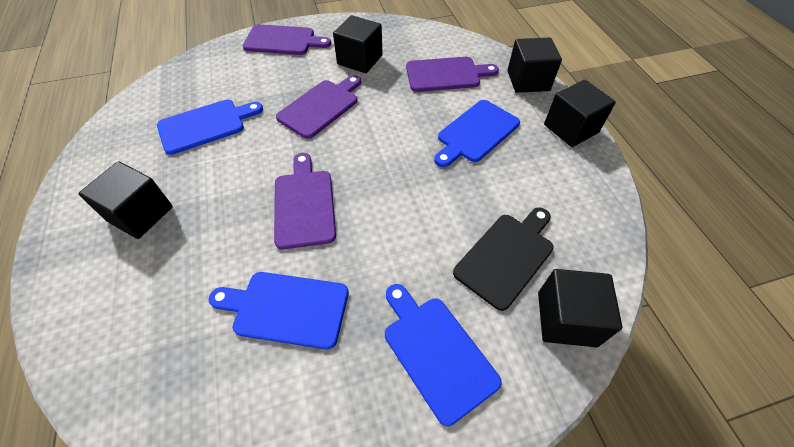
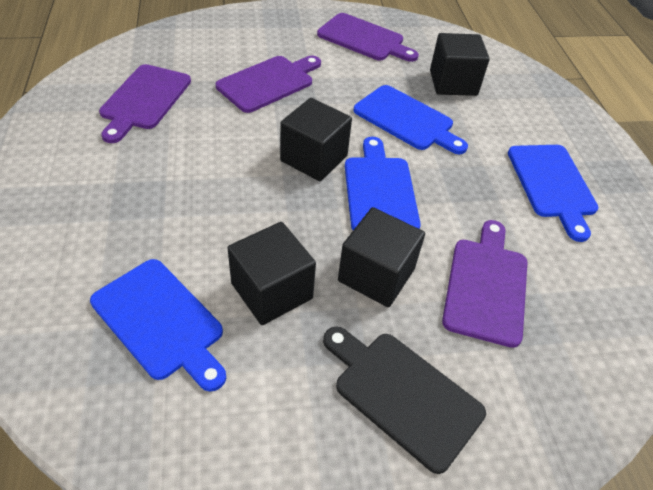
black cube: [78,161,173,239] [333,15,383,73] [507,37,562,93] [538,269,622,347] [544,80,616,147] = 5 -> [228,222,316,325] [280,98,352,181] [338,207,425,307] [430,33,490,96] = 4

